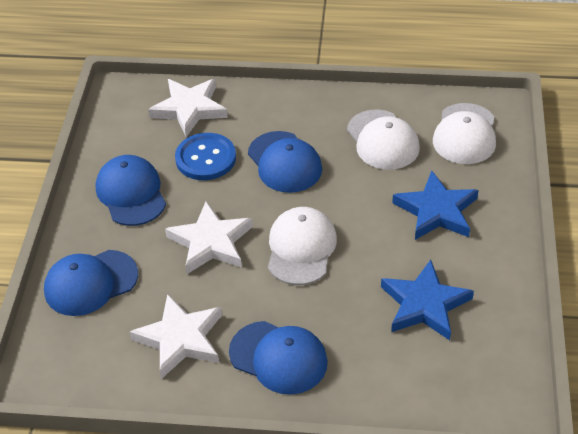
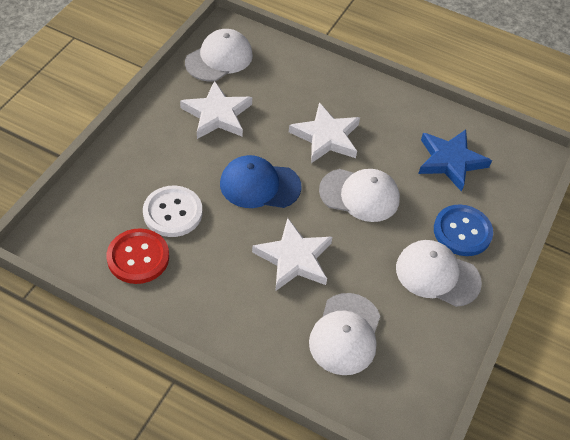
blue cap: [44,250,138,316] [96,155,166,226] [229,321,328,395] [248,131,322,193] = 4 -> [220,155,302,208] = 1
blue star: [381,260,474,340] [392,171,479,240] = 2 -> [418,130,492,192] = 1
red button: none = 0 -> [107,228,169,284] = 1
white button: none = 0 -> [143,186,202,237] = 1
white cap: [268,207,337,285] [347,109,420,170] [433,103,496,164] = 3 -> [185,29,253,82] [309,293,380,375] [319,169,400,222] [396,240,482,307] = 4

